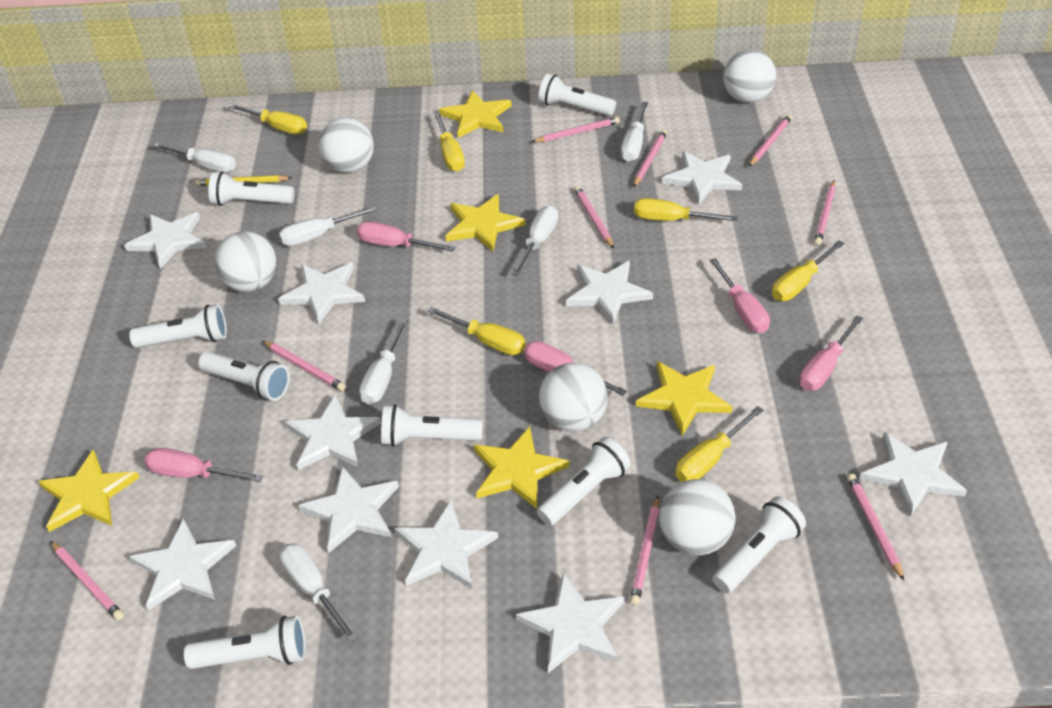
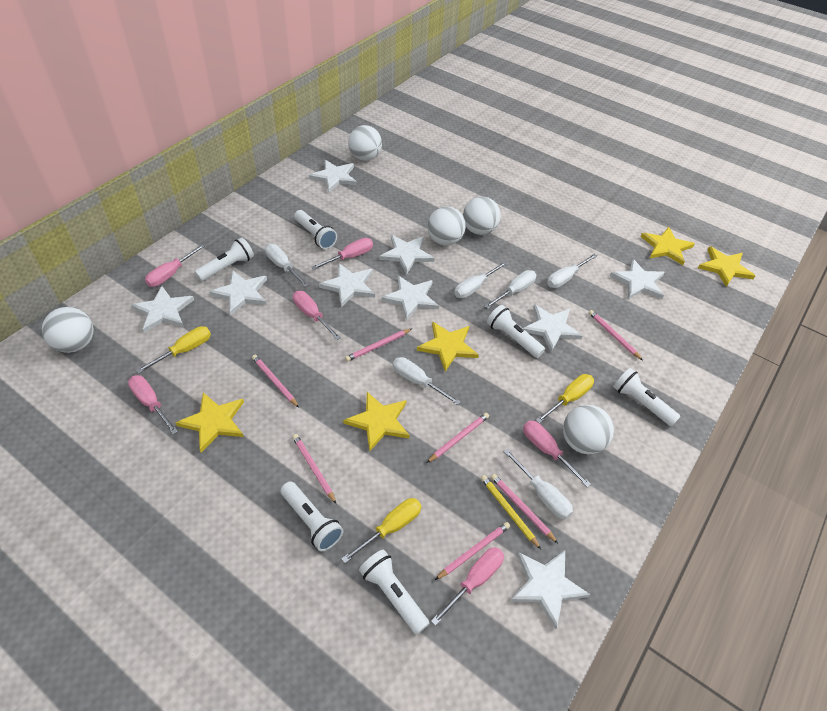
pink pencil: [51,541,124,620] [263,341,346,391] [532,117,620,142] [574,186,614,249] [630,496,659,605] [633,129,667,187] [749,114,792,166] [814,180,836,245] [847,474,904,581] = 9 -> [252,355,299,408] [292,434,336,504] [345,329,412,362] [427,413,489,463] [435,522,510,580] [491,474,558,543] [589,310,643,360] = 7
pink screwdriver: [145,448,263,482] [357,222,455,252] [524,341,627,396] [709,258,770,333] [800,315,863,391] = 5 -> [128,375,178,435] [145,244,205,287] [293,291,341,340] [311,238,373,270] [431,547,504,626] [523,421,591,487] = 6
white flashlight: [129,304,227,348] [184,616,306,669] [198,352,290,401] [208,172,294,206] [381,405,483,446] [537,437,631,526] [538,74,616,116] [712,496,806,593] = 8 -> [194,237,254,281] [280,481,343,551] [294,210,337,249] [359,549,430,635] [487,305,545,358] [613,368,681,427] = 6
white star: [124,212,207,269] [129,519,236,611] [278,263,365,324] [285,394,381,470] [298,466,399,553] [395,500,498,589] [516,572,625,673] [566,261,653,324] [662,151,742,205] [860,432,967,517] = 10 -> [131,286,194,333] [209,270,267,315] [309,160,357,192] [319,263,375,307] [379,235,435,274] [381,276,439,321] [510,550,590,630] [523,304,582,352] [610,259,665,299] = 9
yellow screwdriver: [229,104,307,134] [427,307,526,355] [434,113,465,171] [634,198,738,221] [675,406,763,482] [772,240,844,301] = 6 -> [136,326,211,374] [341,498,422,563] [536,374,594,423] = 3

